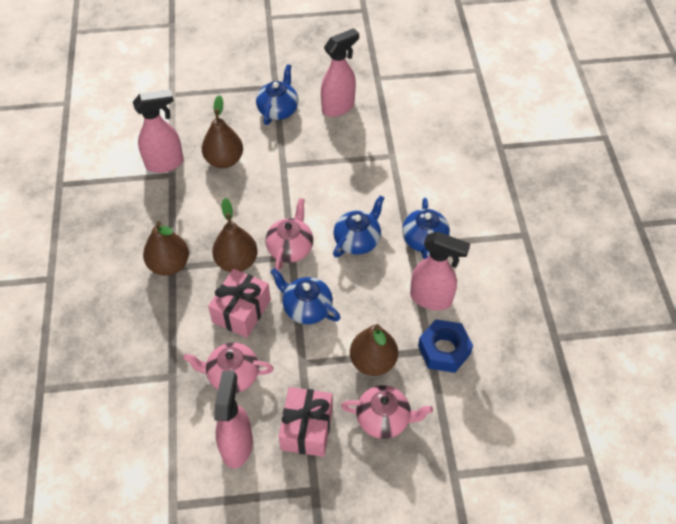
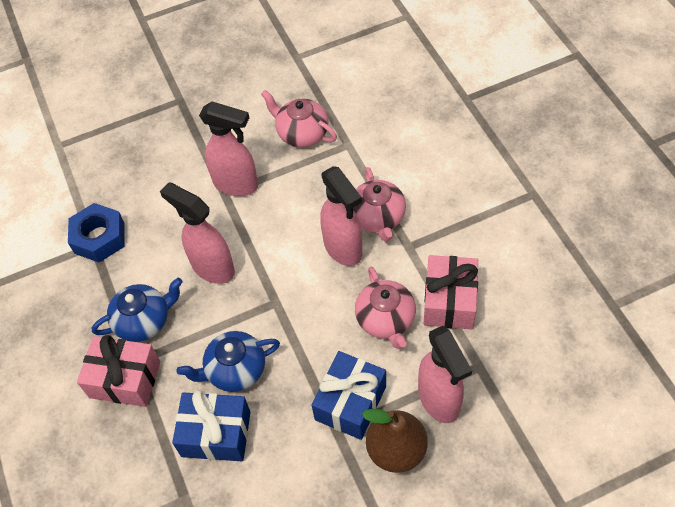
blue gift: none = 0 -> [172,391,251,461] [311,351,386,440] = 2
blue teapot: [256,64,298,125] [270,268,341,324] [333,195,384,257] [402,198,450,259] = 4 -> [92,277,183,342] [177,331,280,392] = 2
brown pear: [143,221,189,276] [202,95,243,168] [212,198,258,272] [350,324,398,376] = 4 -> [362,409,428,473] = 1

